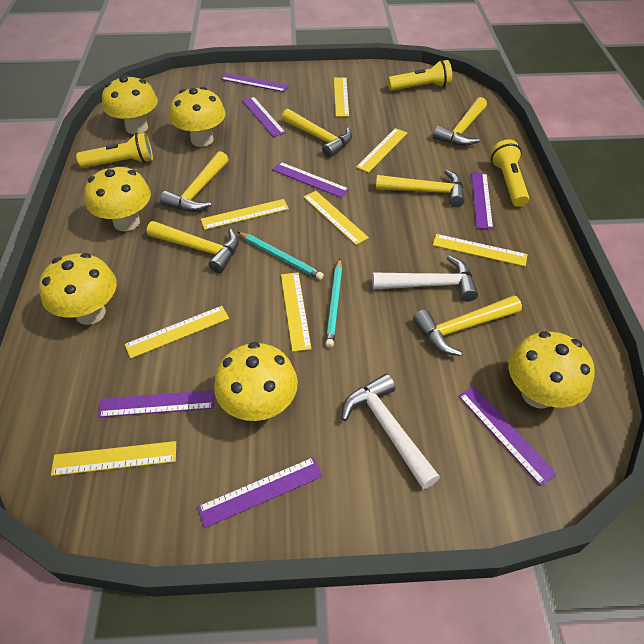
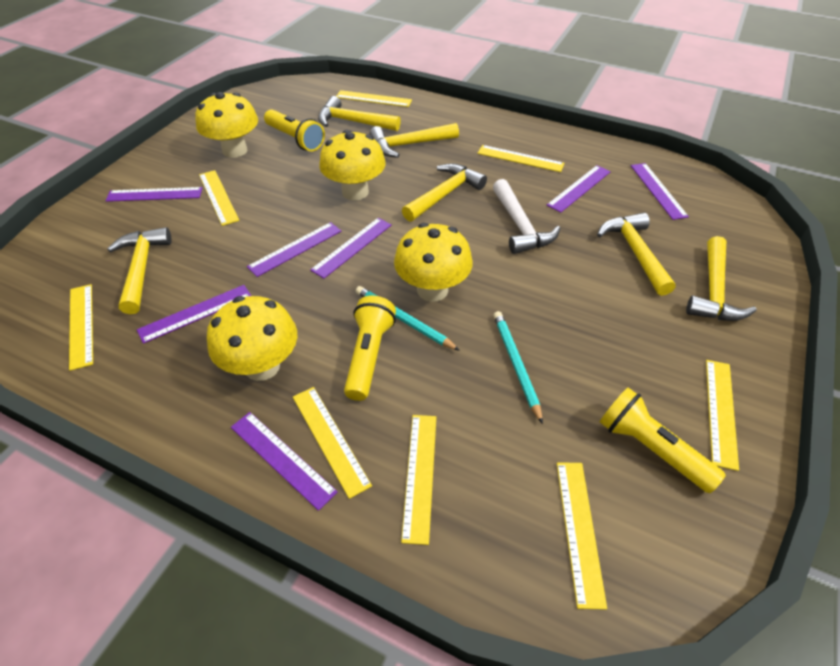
white hammer: [342,374,440,489] [372,256,478,302] = 2 -> [493,179,561,254] = 1
yellow mushroom: [39,253,117,325] [85,165,151,231] [102,75,158,134] [170,87,226,147] [214,342,298,421] [508,331,595,409] = 6 -> [195,92,258,158] [207,296,297,381] [319,130,386,200] [394,223,473,302] = 4

